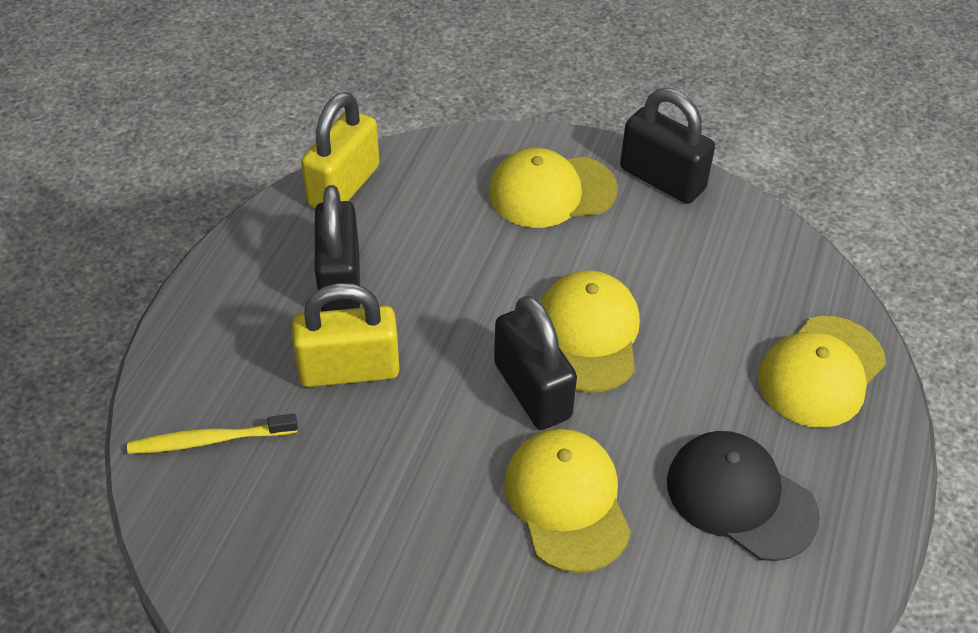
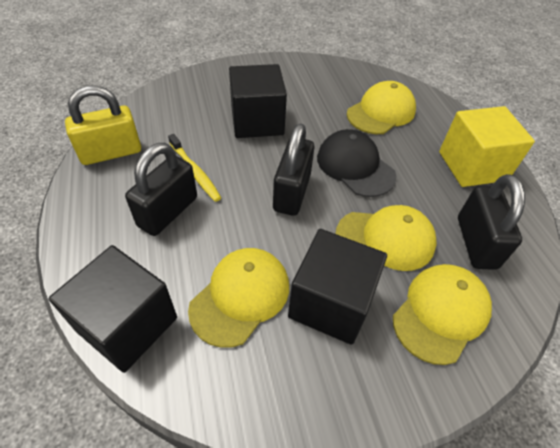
black cube: none = 0 -> [49,245,177,373] [229,64,287,138] [288,229,387,345] = 3
yellow cube: none = 0 -> [439,106,535,187] = 1
yellow padlock: [292,283,400,387] [301,92,380,208] = 2 -> [65,85,141,165] = 1

